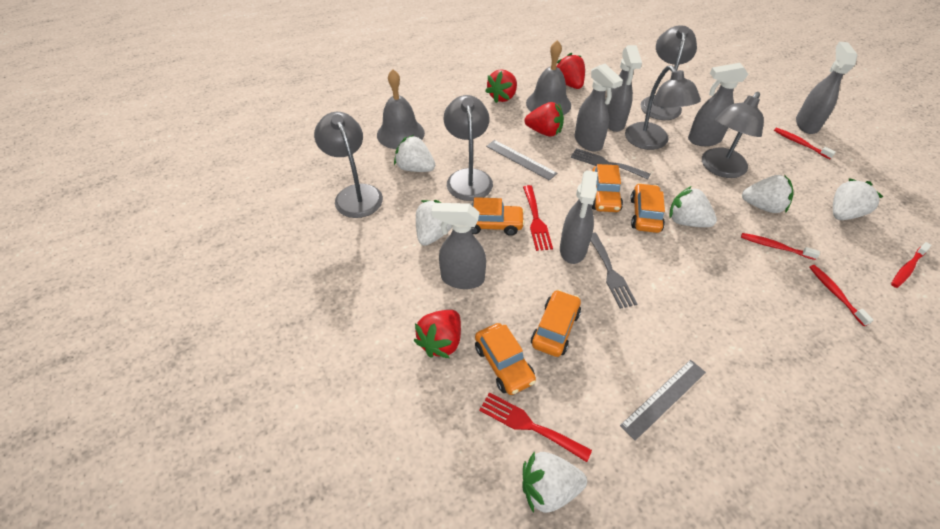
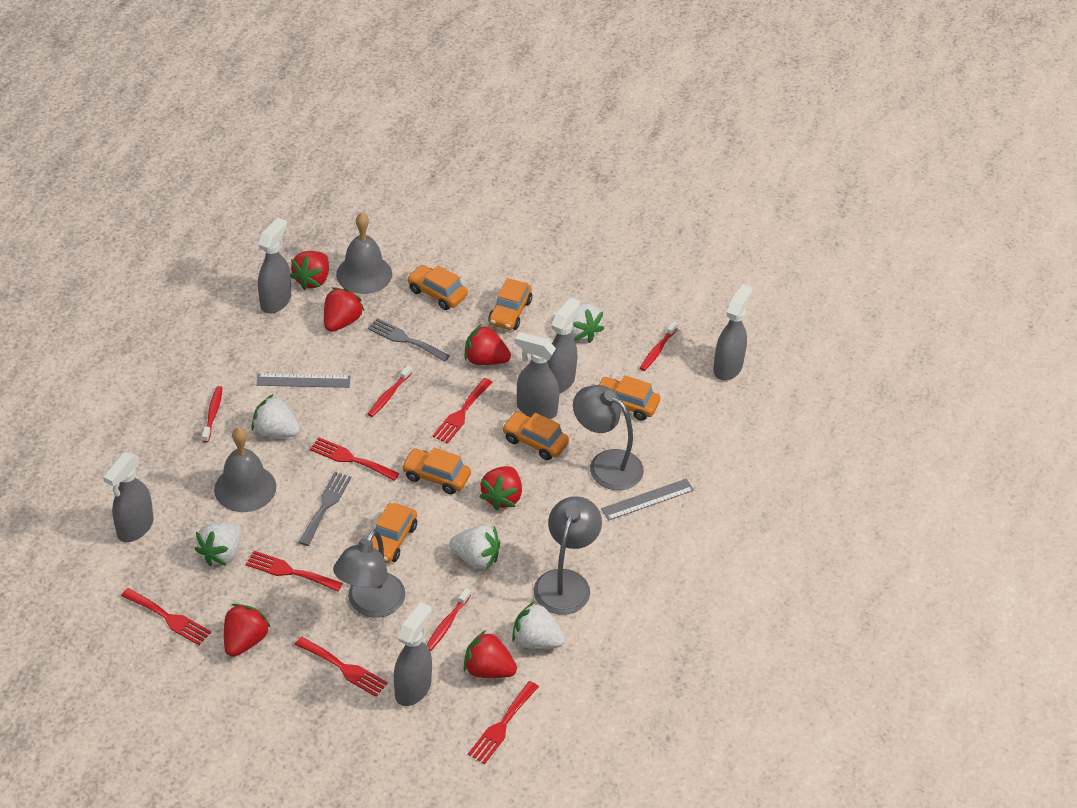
grey lamp: [314,112,383,218] [444,95,493,201] [625,65,701,150] [641,25,697,120] [702,92,764,178] = 5 -> [333,530,405,618] [534,496,602,615] [573,385,644,490] = 3
orange car: [471,197,525,236] [475,323,536,395] [531,289,581,357] [591,164,623,212] [630,183,665,233] = 5 -> [372,503,417,563] [402,447,471,494] [407,265,468,310] [488,278,532,330] [502,412,569,460] [599,375,660,421] = 6
red fork: [479,392,592,462] [523,185,553,251] = 2 -> [121,588,211,645] [245,551,343,592] [295,637,388,697] [310,437,400,481] [432,378,493,444] [468,681,539,764] = 6
red strawberry: [414,310,461,358] [485,69,517,103] [524,102,564,137] [557,53,585,89] = 4 -> [224,604,271,657] [290,251,329,290] [324,287,365,332] [464,324,511,365] [464,630,517,678] [479,466,522,511] = 6
white strawberry: [394,135,435,172] [416,200,452,246] [522,451,587,513] [669,186,717,227] [742,175,793,213] [833,178,883,220] = 6 -> [195,522,241,566] [251,395,300,438] [450,525,500,570] [512,601,565,649] [570,303,604,343] = 5

